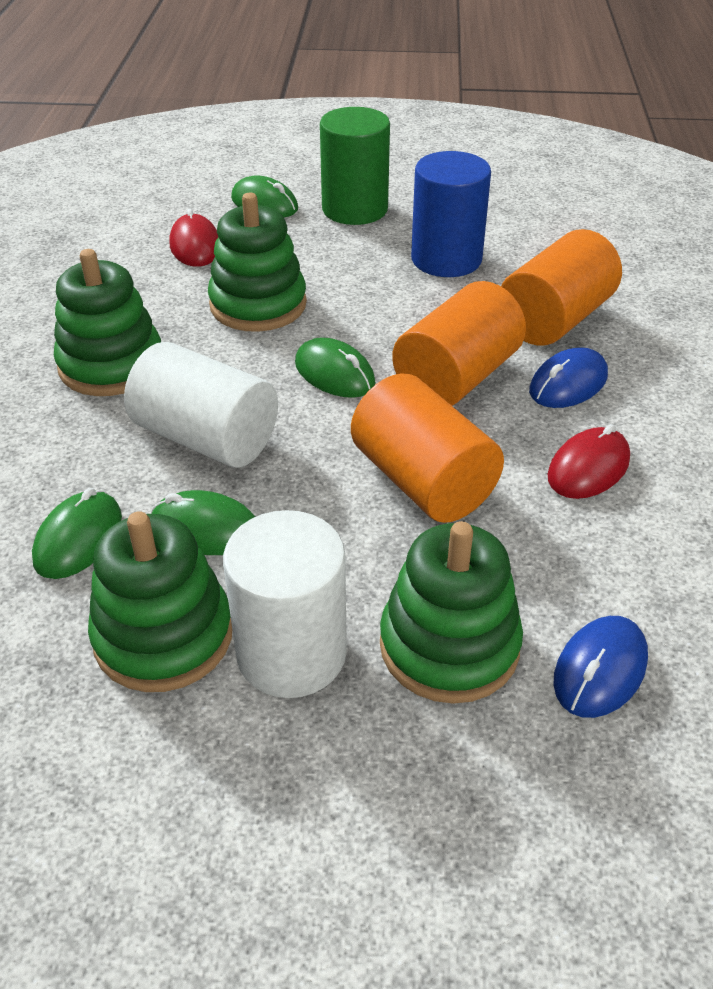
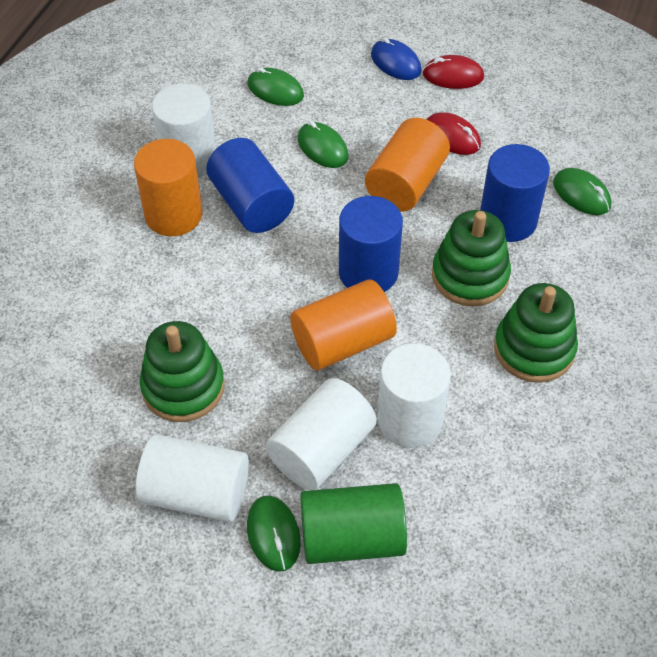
blue cylinder: [411,151,491,277] = 1 -> [206,138,294,233] [339,196,403,292] [480,144,550,242] = 3
blue mouse: [529,347,608,408] [554,616,648,718] = 2 -> [371,37,422,80] = 1
green stacking toy: [54,249,161,396] [88,511,232,692] [208,193,307,332] [380,521,523,704] = 4 -> [140,321,225,422] [432,210,511,306] [494,283,578,383] = 3
white cylinder: [124,342,278,468] [223,510,347,698] = 2 -> [136,434,249,522] [152,84,216,177] [266,378,377,490] [377,343,451,448] = 4

